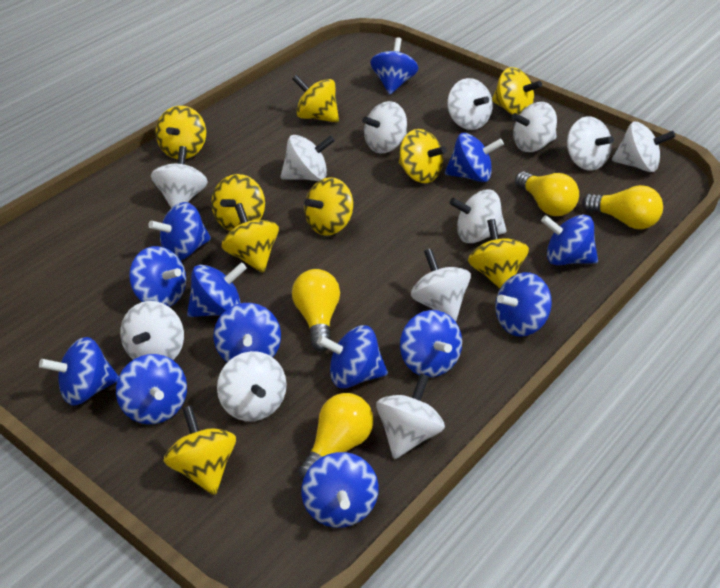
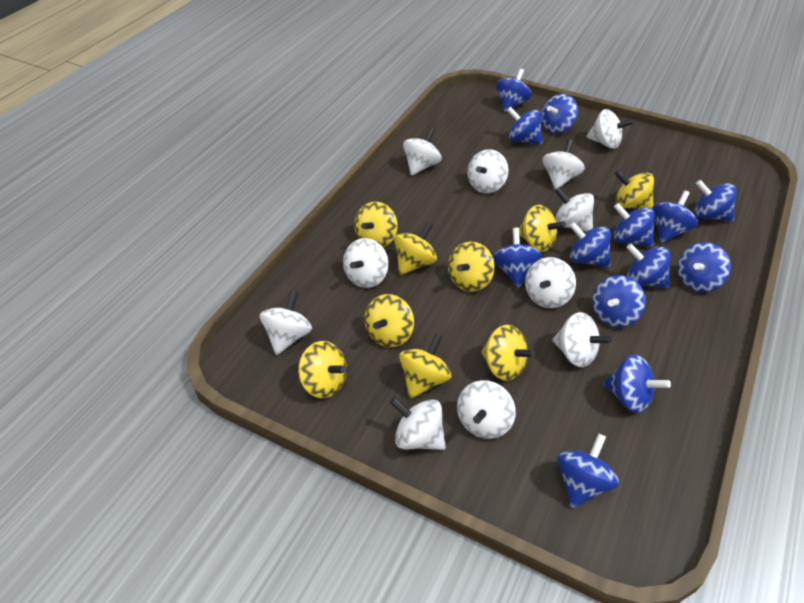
white spinning top: [120,301,184,360] [151,146,208,208] [217,351,287,421] [280,135,335,181] [362,101,407,153] [376,373,445,459] [411,249,471,322] [447,78,493,130] [450,189,507,243] [512,102,557,152] [567,116,614,171] [612,122,676,172] = 12 -> [260,291,312,355] [343,238,389,288] [390,397,446,450] [403,128,442,176] [457,380,516,439] [467,149,508,193] [525,257,576,308] [542,139,585,190] [552,312,612,367] [555,187,594,232] [587,109,634,149] = 11
yellow light bulb: [292,269,340,352] [299,393,373,480] [515,171,579,216] [582,185,663,229] = 4 -> none = 0

